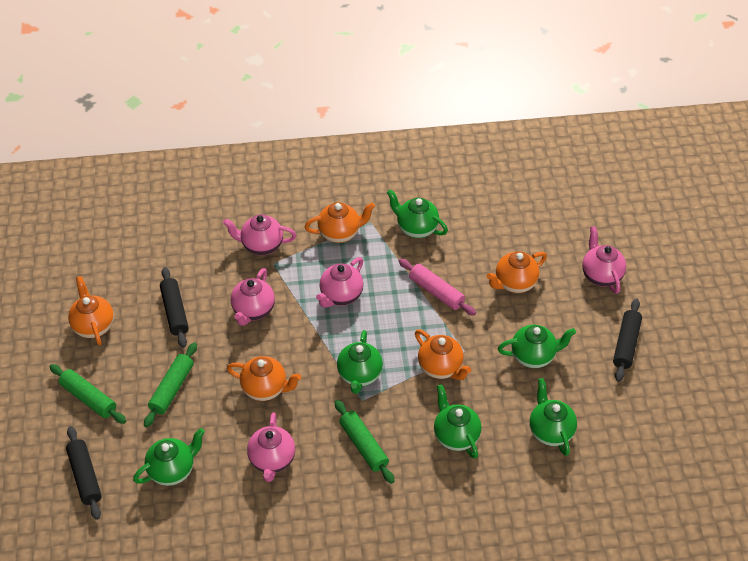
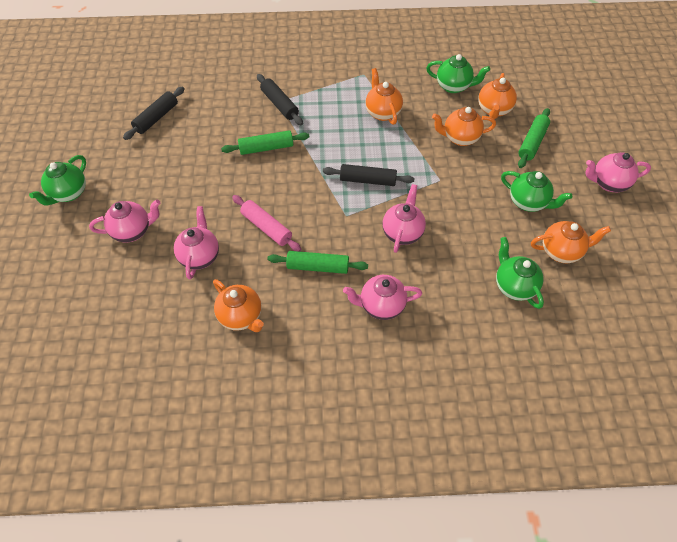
green teapot: [133,428,205,486] [337,330,383,394] [387,189,448,238] [434,385,481,459] [498,325,576,368] [529,378,577,456] = 6 -> [29,155,86,205] [426,54,490,93] [496,237,544,309] [501,171,572,212] = 4

